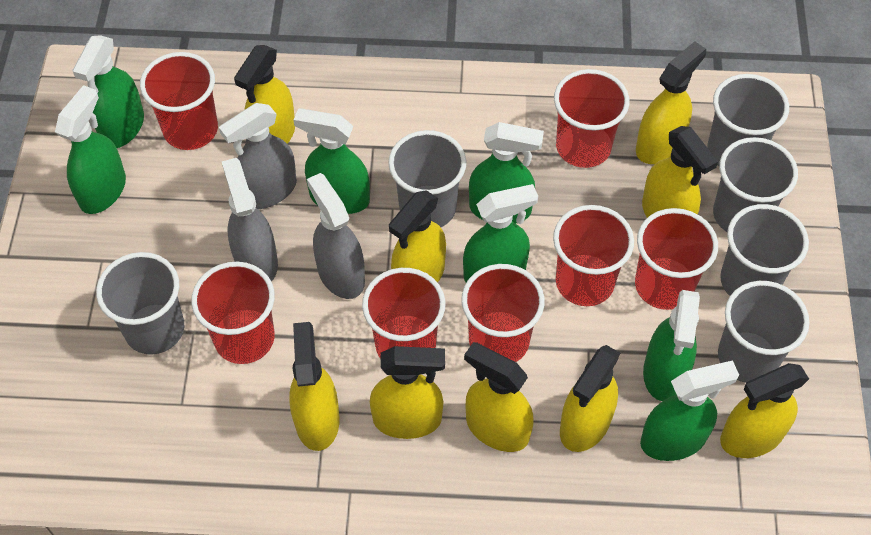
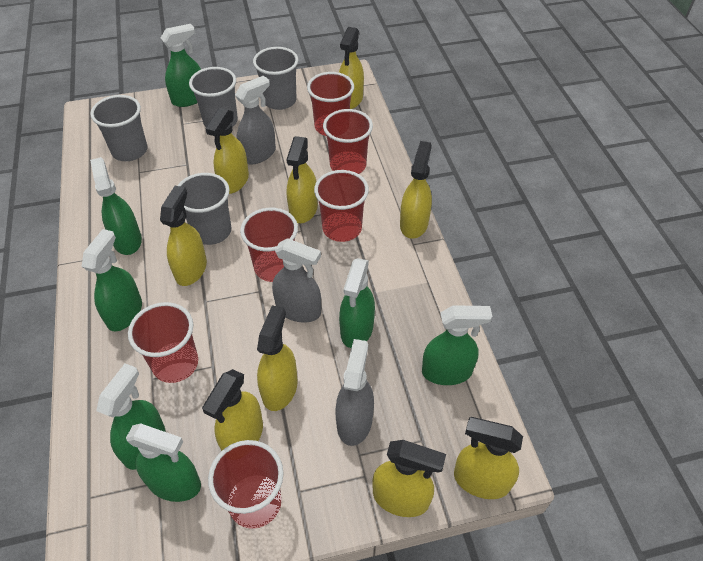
grey cup: [96,252,184,355] [388,130,466,227] [707,74,789,166] [713,137,798,232] [718,281,809,383] [720,204,809,296] = 6 -> [90,95,147,161] [177,173,232,245] [189,67,238,127] [253,47,299,110] = 4
red cup: [140,52,218,150] [191,262,275,364] [362,268,445,359] [461,264,545,362] [553,205,634,306] [554,69,629,168] [635,208,718,310] = 7 -> [128,302,198,383] [208,440,284,529] [240,208,298,282] [307,72,354,136] [314,170,369,242] [323,109,373,174] = 6

